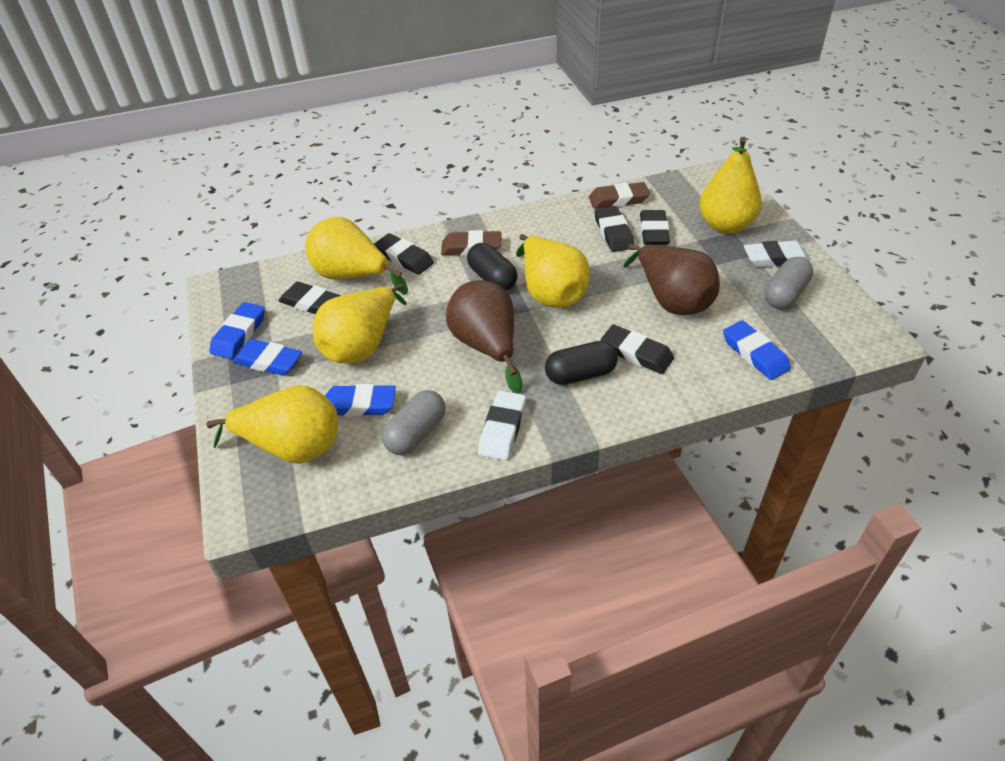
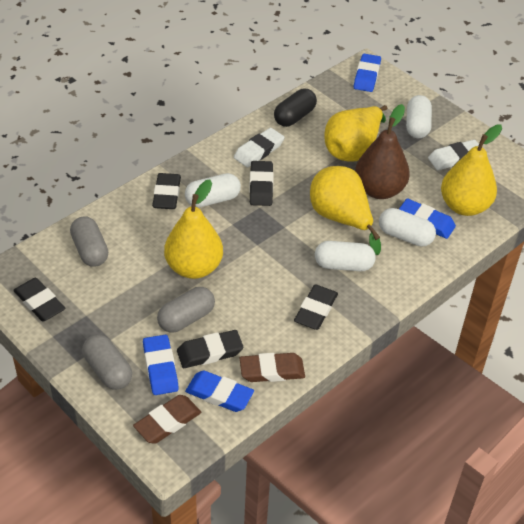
black capsule: [467,243,518,291] [545,341,618,385] = 2 -> [274,89,317,127] = 1
brown pear: [446,280,522,394] [623,244,720,315] = 2 -> [355,104,410,199] = 1
grey capsule: [382,390,446,455] [764,257,813,309] = 2 -> [70,216,108,267] [82,335,132,390] [157,287,215,332] = 3
white capsule: none = 0 -> [185,173,241,207] [315,241,376,271] [379,208,436,247] [406,95,432,138] = 4
yellow pear: [206,386,338,464] [305,217,408,295] [313,283,407,363] [516,234,590,308] [699,137,762,234] = 5 -> [164,180,223,279] [310,166,381,255] [324,105,387,162] [441,124,502,216] = 4

